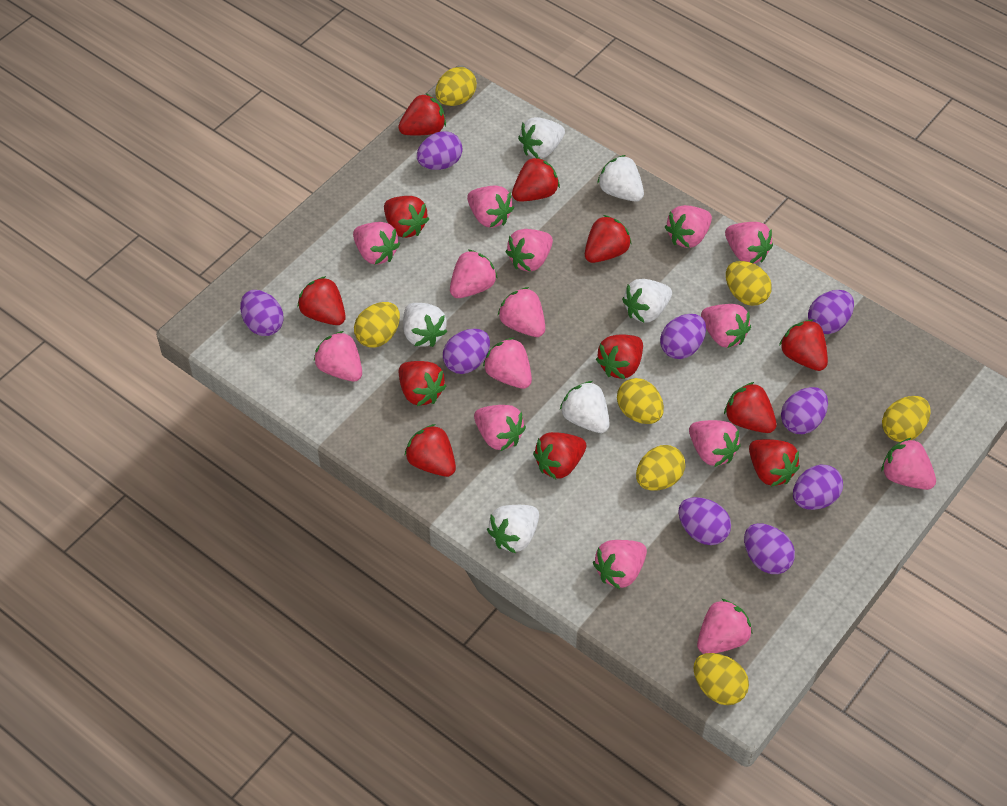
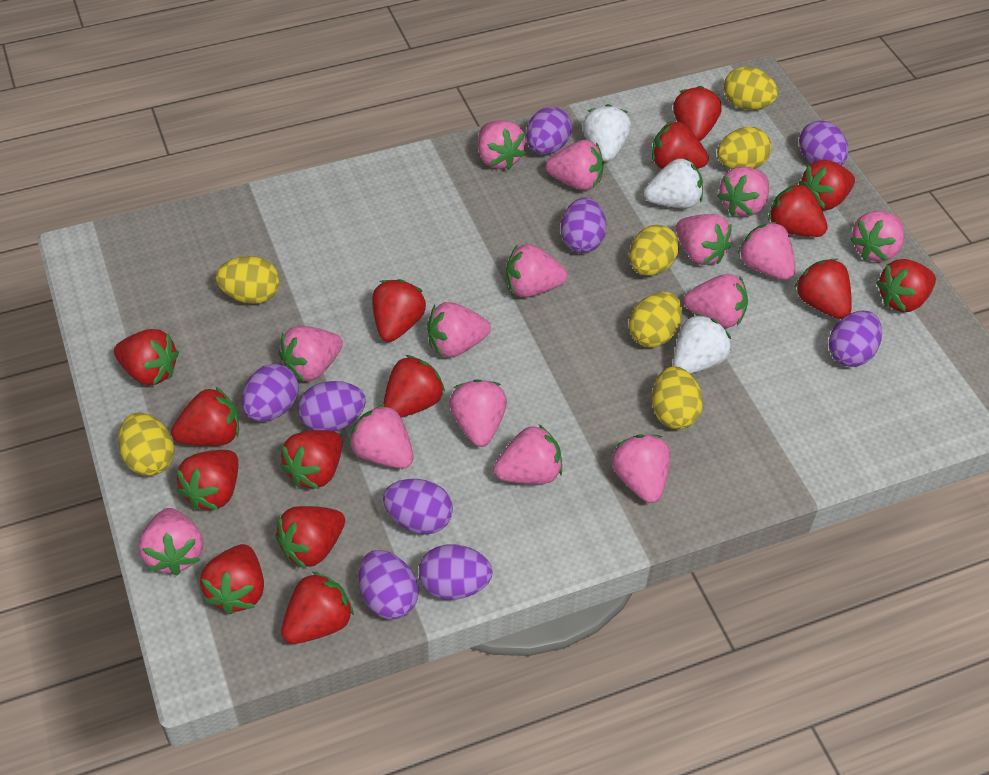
red strawberry: [297,276,346,325] [384,196,429,238] [398,93,446,135] [399,361,446,406] [405,424,456,477] [512,156,560,202] [533,432,586,479] [585,215,632,263] [596,334,643,379] [724,382,777,433] [749,439,800,487] [779,319,828,371] = 12 -> [114,329,179,385] [171,387,239,446] [177,450,238,510] [200,544,264,614] [275,506,345,568] [280,430,342,489] [281,572,354,644] [372,279,426,342] [383,355,445,417] [652,121,709,169] [673,86,722,141] [768,183,828,237] [795,259,852,319] [799,160,855,211] [876,259,936,312] = 15
white strawberry: [403,303,448,347] [487,505,539,553] [518,117,565,159] [560,381,610,433] [597,155,644,202] [622,279,672,323] = 6 -> [582,104,631,162] [644,158,703,208] [673,313,731,374] = 3

